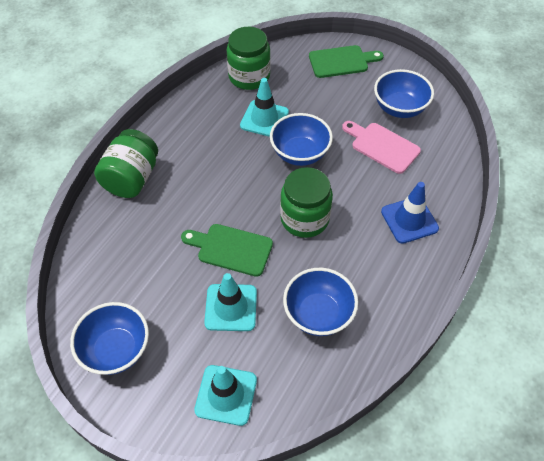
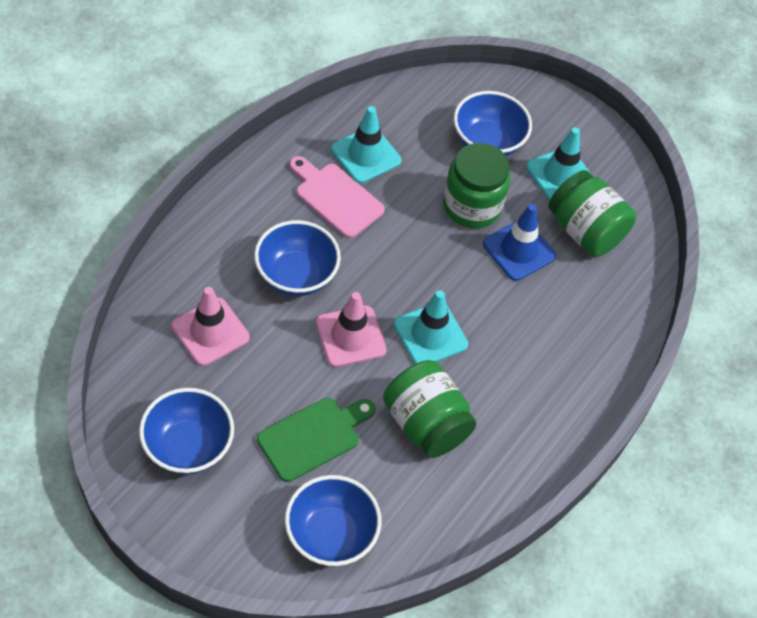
green cutting board: [181,224,273,277] [309,45,384,78] = 2 -> [257,398,375,482] = 1
pink traffic cone: none = 0 -> [172,287,250,366] [316,292,387,367] = 2

